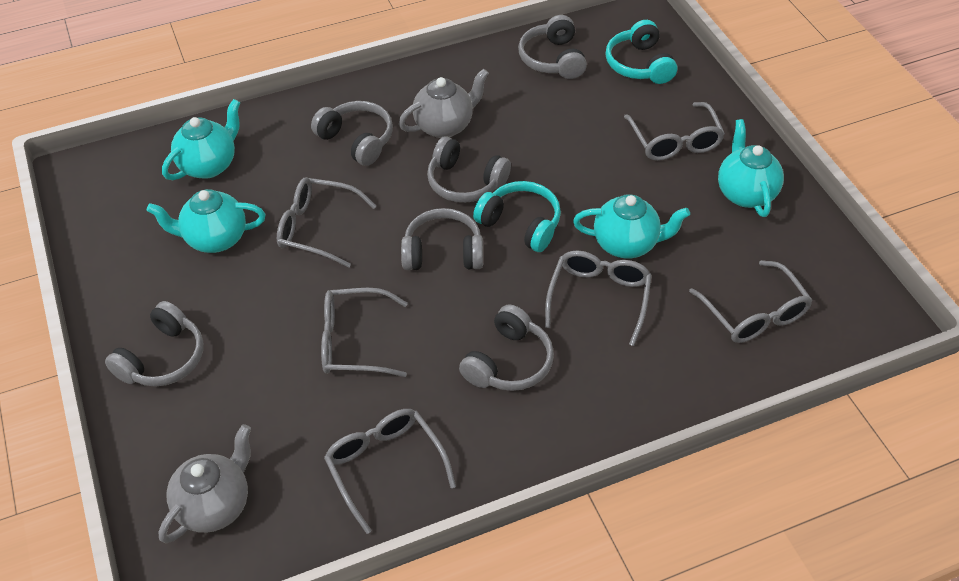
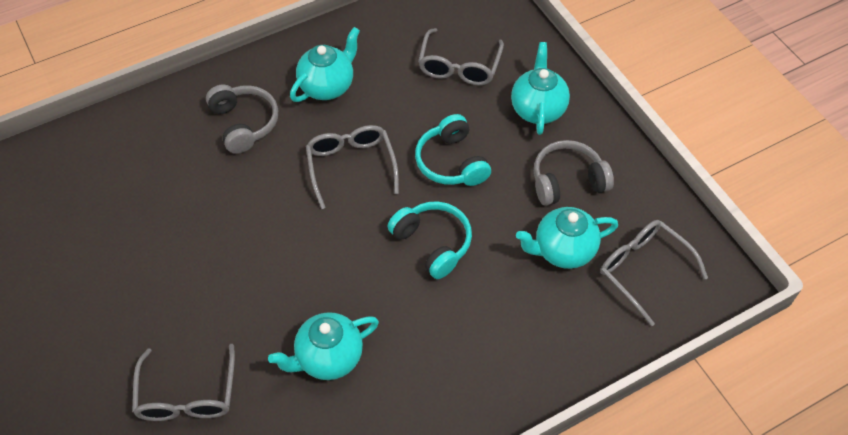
grey glasses: [277,177,376,268] [321,288,408,377] [324,409,456,534] [545,251,652,346] [624,102,725,161] [689,260,813,343] = 6 -> [132,344,235,421] [306,125,399,209] [418,28,504,85] [600,220,708,326] = 4
grey headphones: [105,301,203,387] [311,101,393,166] [401,208,483,270] [427,136,511,203] [459,304,554,391] [518,15,587,79] = 6 -> [206,84,278,154] [534,140,614,206] = 2
grey teapot: [158,424,251,543] [399,69,489,138] = 2 -> none = 0

